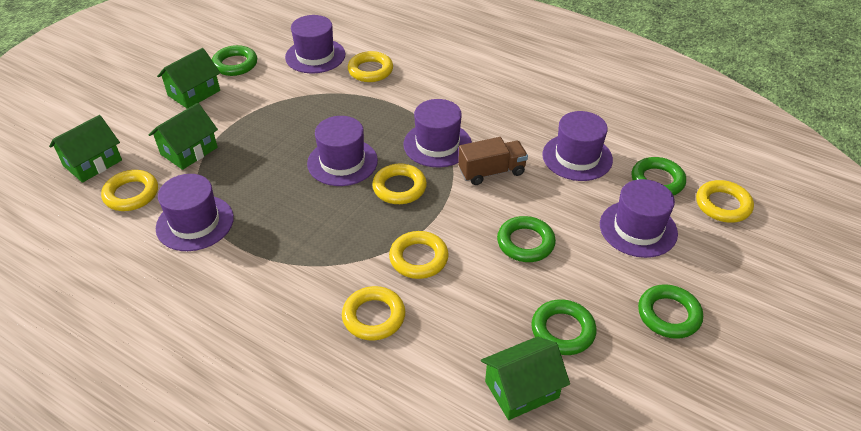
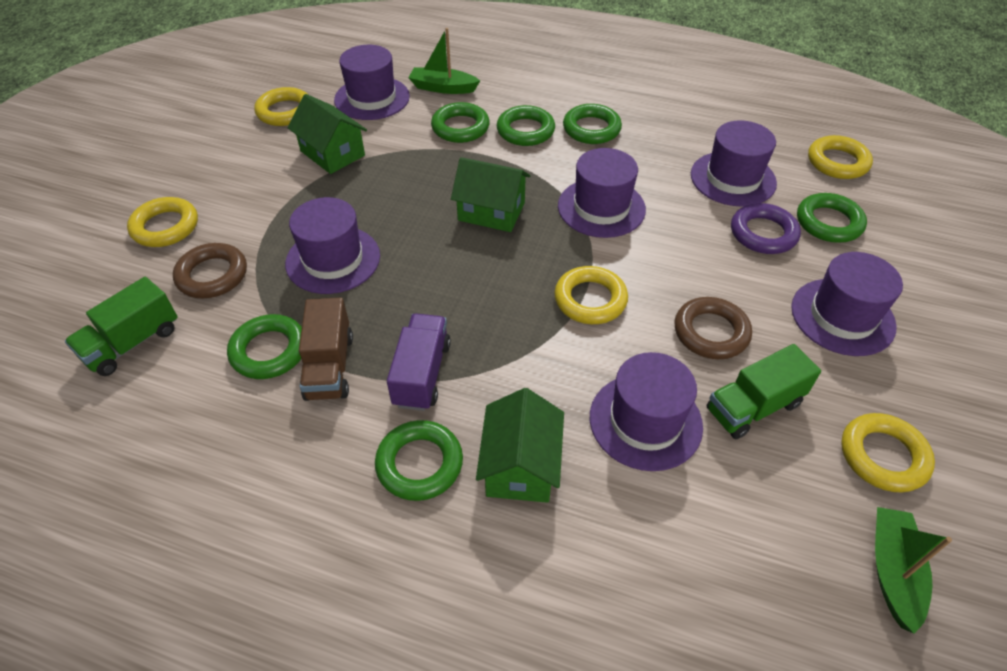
brown ring: none = 0 -> [173,243,247,298] [675,297,752,359] = 2
green boat: none = 0 -> [409,28,480,94] [875,507,952,634] = 2
green house: [49,115,122,183] [149,103,218,170] [157,48,220,109] [481,336,570,420] = 4 -> [288,94,367,174] [451,157,530,232] [476,388,564,503] = 3
green ring: [212,45,257,76] [497,216,556,262] [531,299,597,355] [632,157,686,196] [638,284,703,339] = 5 -> [227,314,302,379] [375,420,463,501] [431,102,490,143] [497,105,555,146] [563,104,622,144] [797,193,867,243] = 6
green truck: none = 0 -> [65,277,178,376] [707,344,821,439] = 2
purple ring: none = 0 -> [731,203,801,254] = 1
purple truck: none = 0 -> [387,313,451,411] = 1
yellow ring: [101,170,158,211] [342,286,405,341] [348,51,393,82] [372,164,427,204] [389,231,449,279] [696,180,754,223] = 6 -> [127,197,198,247] [254,87,307,126] [554,266,628,324] [808,135,873,179] [841,413,935,492] = 5

